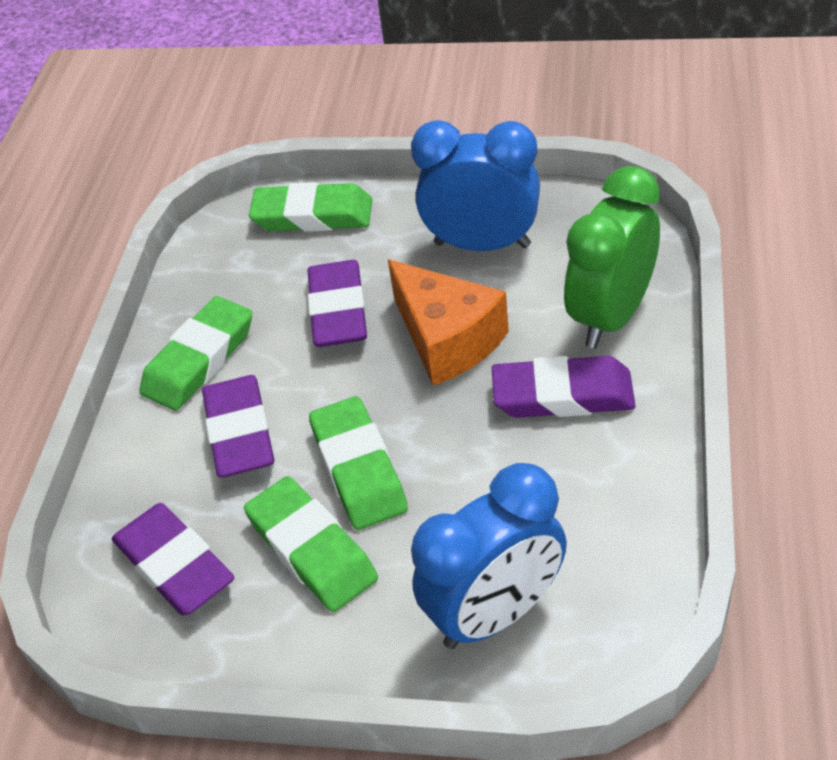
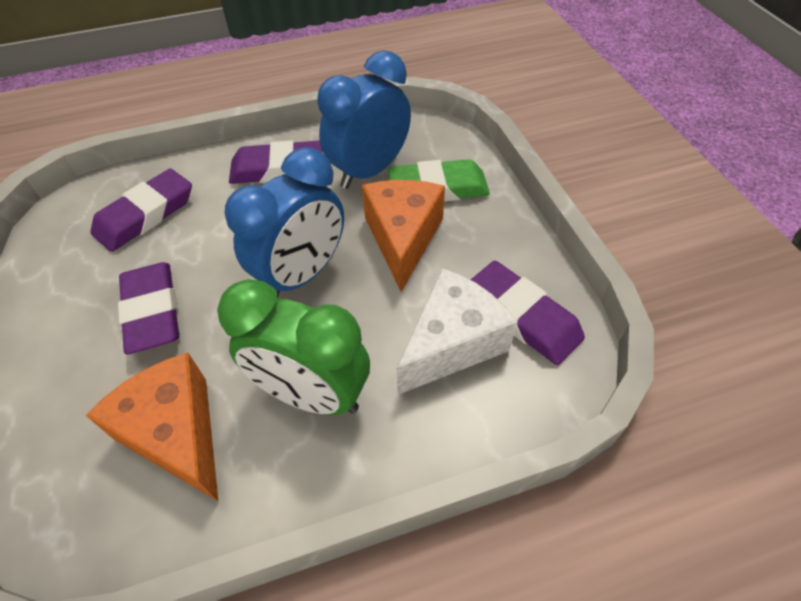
green eraser: [139,296,252,411] [244,476,378,612] [249,182,372,232] [309,396,408,530] = 4 -> [388,159,490,202] = 1
orange cheese: [388,260,509,386] = 1 -> [85,353,218,501] [362,180,445,292] = 2
white cheese: none = 0 -> [396,268,518,395] = 1

